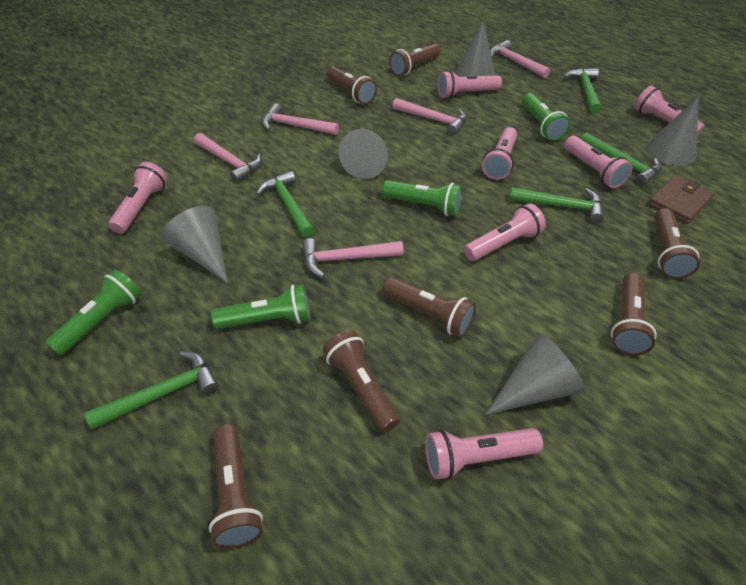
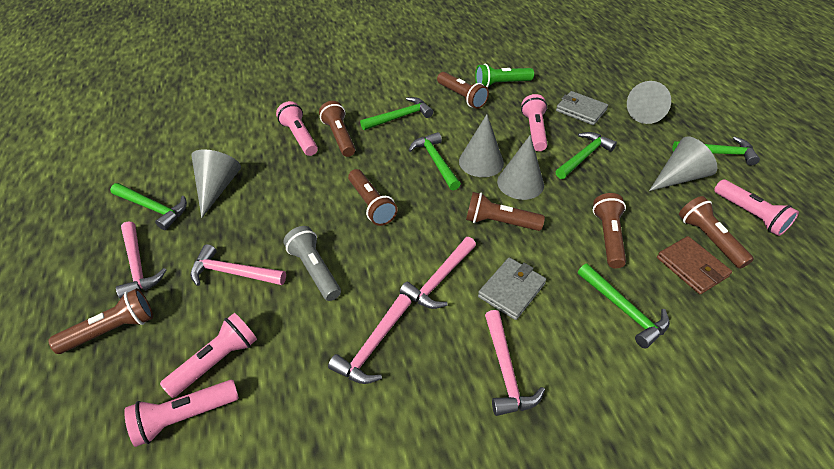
green flashlight: [45,269,142,356] [211,284,310,329] [382,180,463,216] [522,93,570,141] = 4 -> [475,64,534,88] = 1
green hammer: [85,351,219,430] [256,171,315,238] [509,187,604,224] [564,68,602,114] [581,132,661,186] = 5 -> [110,183,187,230] [360,97,433,130] [408,132,461,190] [556,132,617,179] [578,264,670,349] [672,137,760,166] = 6
grey flashlight: none = 0 -> [283,226,341,301] = 1
grey wallet: none = 0 -> [478,257,546,320] [556,91,608,125] = 2
pink flashlight: [108,162,167,234] [425,428,543,480] [438,70,502,99] [464,203,546,261] [482,127,517,180] [564,136,633,188] [634,85,705,136] = 7 -> [124,380,239,447] [160,313,257,398] [276,101,318,156] [521,94,548,151] [714,180,799,236] = 5

